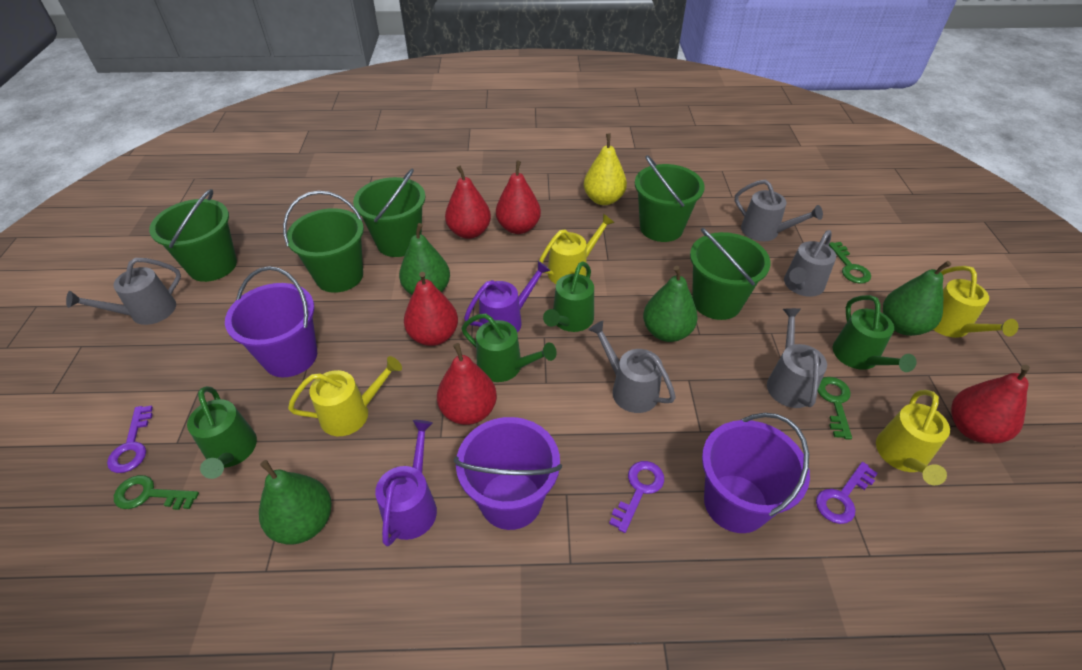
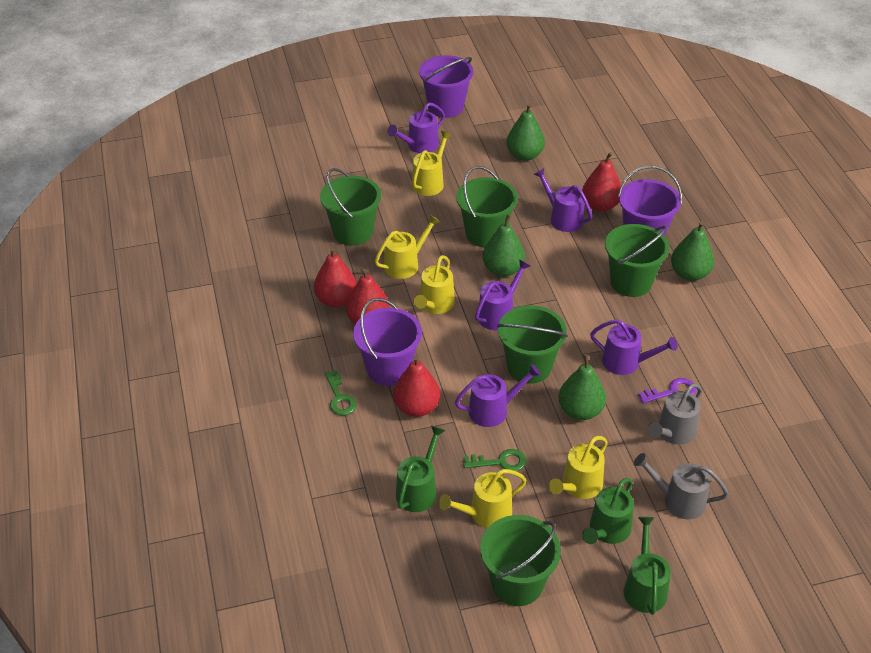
green key: [114,475,199,510] [818,377,852,440] [829,242,871,284] = 3 -> [325,370,357,416] [463,449,526,471] = 2
green watering can: [187,386,257,479] [461,314,557,382] [543,261,594,332] [833,295,916,372] = 4 -> [396,426,445,512] [582,478,634,544] [624,517,671,615] = 3
grey watering can: [66,258,181,325] [588,321,676,413] [735,180,823,241] [767,308,827,408] [784,230,836,297] = 5 -> [634,453,729,519] [648,383,702,445] = 2
purple key: [107,406,153,473] [609,461,664,533] [816,462,878,524] = 3 -> [638,378,696,404] = 1
purple watering can: [375,420,437,546] [464,261,551,333] = 2 -> [388,103,445,153] [455,364,541,427] [475,260,530,330] [534,168,593,232] [590,319,677,375] = 5
red pear: [404,272,458,346] [437,343,497,425] [445,166,491,239] [496,161,541,234] [951,365,1030,444] = 5 -> [314,247,357,307] [346,267,390,324] [393,356,440,417] [582,152,621,212] = 4
yellow pear: [584,133,627,205] = 1 -> none = 0
yellow watering can: [288,356,402,436] [539,213,615,284] [876,390,950,485] [933,266,1019,338] = 4 -> [375,215,440,279] [412,131,452,196] [414,255,455,314] [439,469,526,528] [549,436,607,499] = 5

